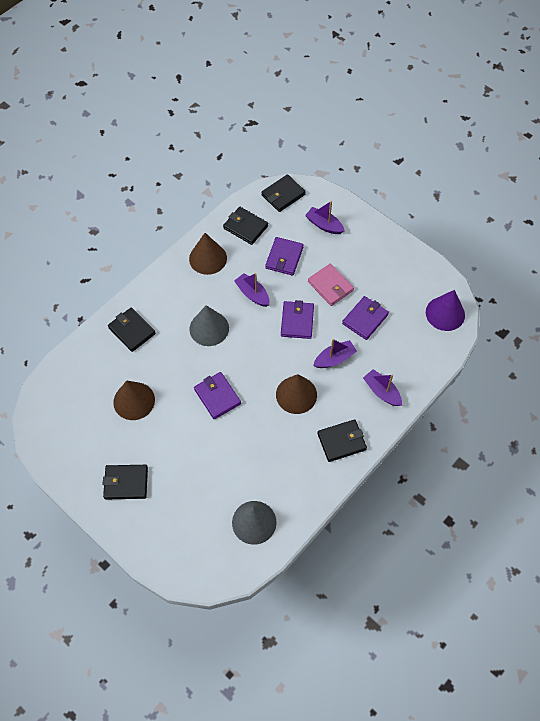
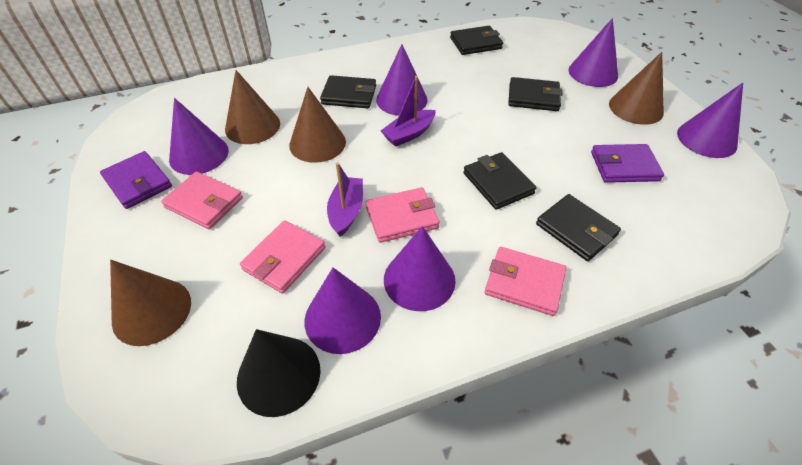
black cone: none = 0 -> [237,329,321,417] = 1
brown cone: [113,381,155,420] [189,233,227,275] [276,374,317,414] = 3 -> [110,260,191,346] [225,70,280,144] [289,87,346,163] [609,52,664,125] = 4
grey cone: [189,305,229,346] [232,501,276,545] = 2 -> none = 0
pink wallet: [308,264,354,306] = 1 -> [161,172,243,229] [240,220,325,294] [365,187,440,243] [485,247,566,316] = 4
purple boat: [234,273,269,307] [305,201,345,234] [313,339,357,368] [363,369,402,406] = 4 -> [327,162,363,237] [381,76,436,147] = 2
purple cone: [426,290,465,331] = 1 -> [169,98,229,175] [305,268,381,354] [376,44,428,116] [384,226,456,311] [568,18,618,87] [677,83,743,158] = 6
purple wallet: [194,372,241,419] [265,237,304,276] [281,300,314,339] [342,296,389,340] = 4 -> [100,151,172,209] [591,144,664,183] = 2

